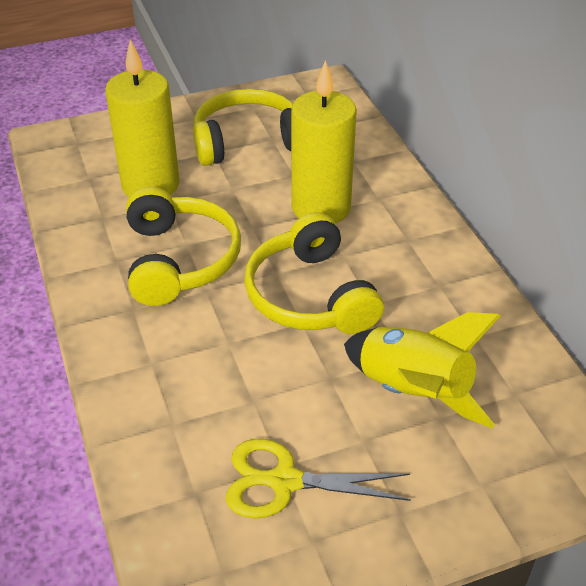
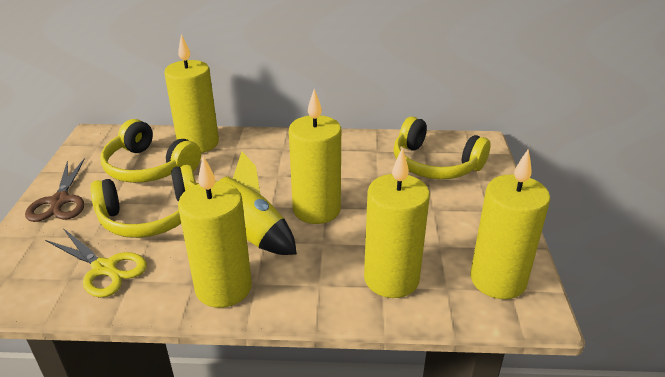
brown scissors: none = 0 -> [25,158,85,222] = 1
yellow candle: [105,39,179,197] [291,60,357,223] = 2 -> [164,34,219,153] [178,156,252,308] [289,89,341,224] [364,148,430,298] [470,149,550,299] = 5

